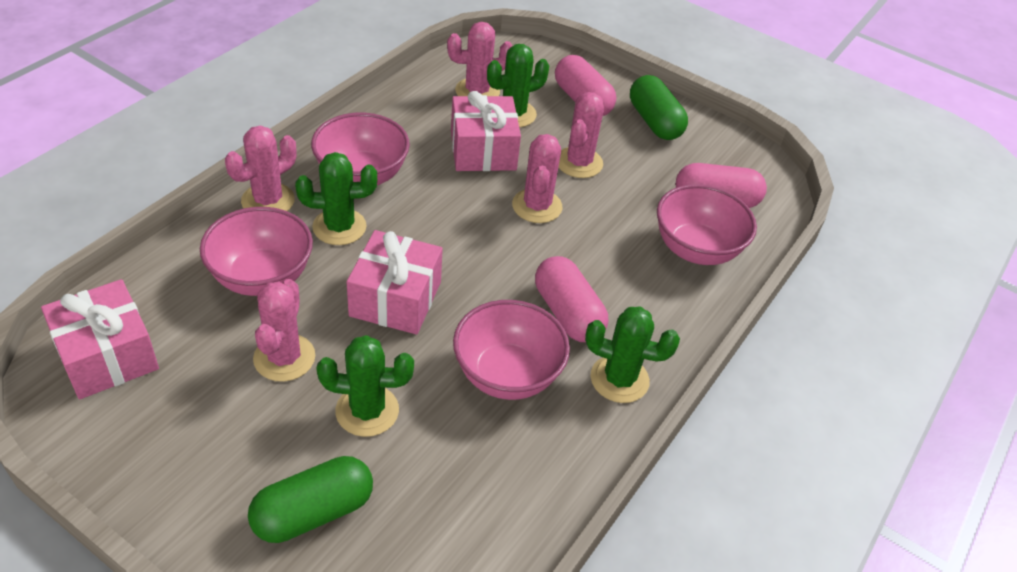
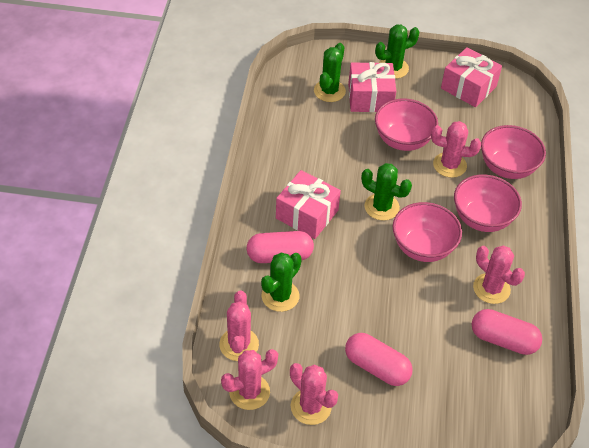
green capsule: [248,456,373,543] [630,75,688,140] = 2 -> none = 0

